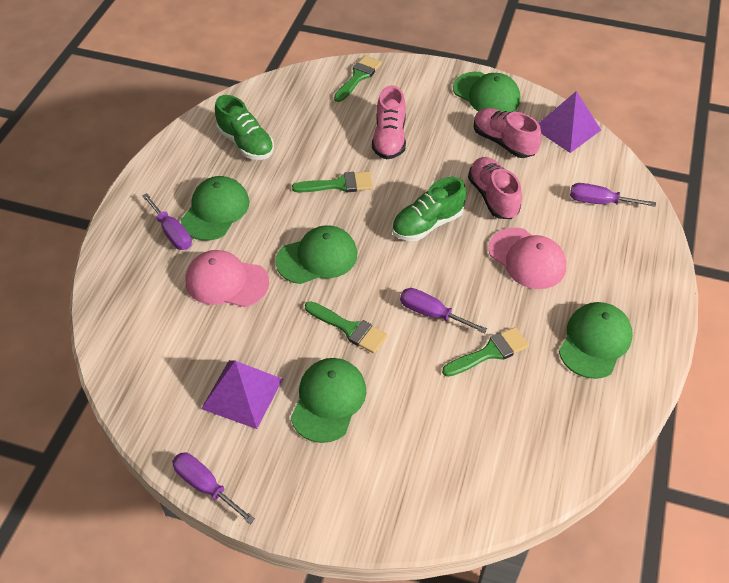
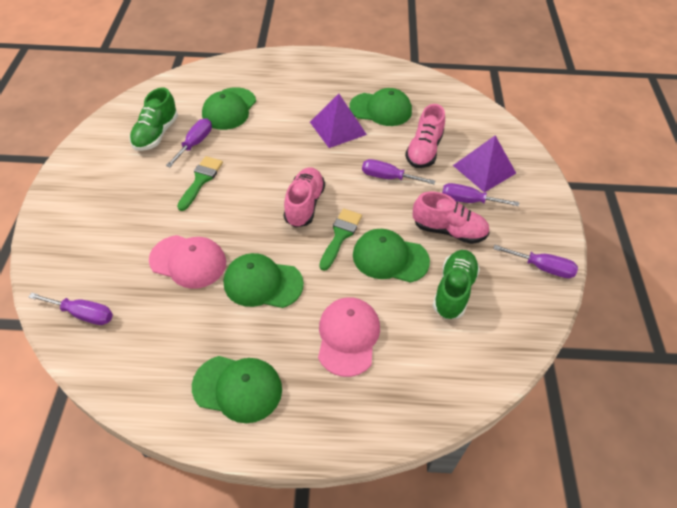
green brush: [292,172,373,192] [305,301,388,353] [334,55,382,102] [442,327,529,377] = 4 -> [177,156,223,211] [319,209,362,271] = 2
purple screwdriver: [142,193,192,250] [172,453,255,524] [400,288,487,334] [570,183,656,207] = 4 -> [28,293,113,325] [166,119,212,167] [362,159,435,184] [442,183,519,206] [493,245,578,278] = 5

